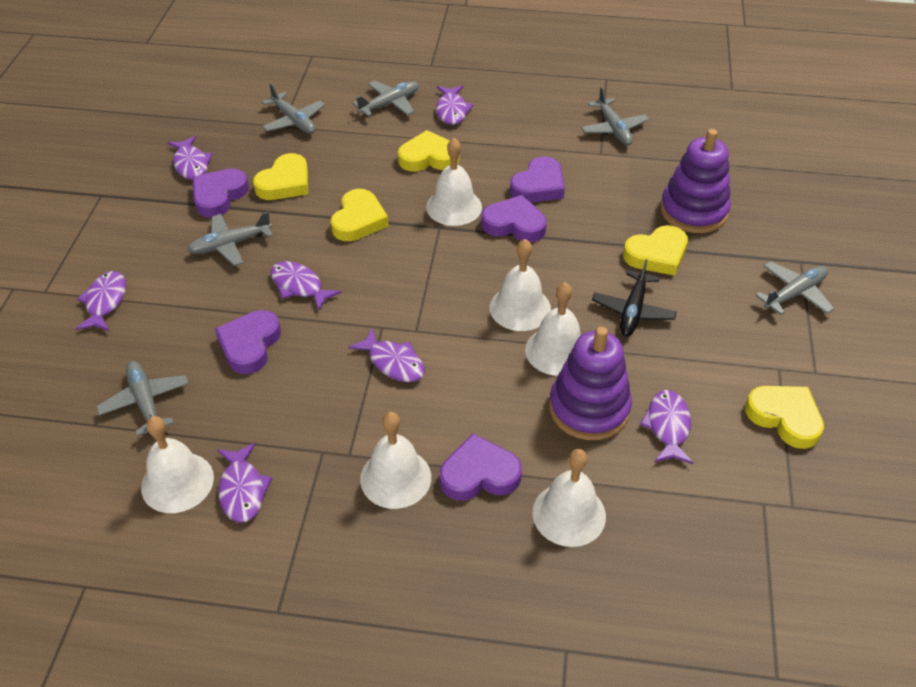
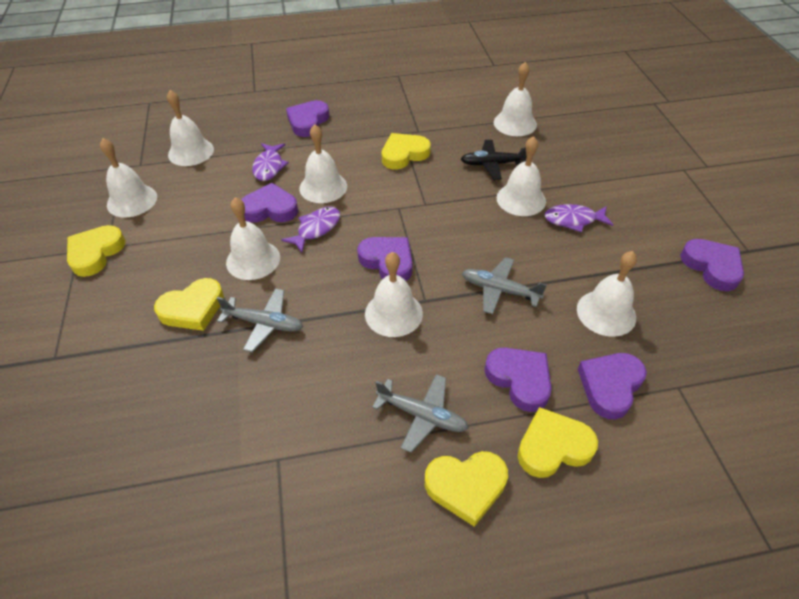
grey plane: [96,361,189,436] [187,211,273,266] [262,83,325,134] [353,80,419,117] [581,87,649,145] [755,261,834,315] = 6 -> [217,288,303,353] [372,374,469,453] [462,257,547,314] = 3
purple fish: [75,271,126,331] [167,136,212,180] [217,443,272,522] [270,261,342,311] [348,328,425,382] [436,85,474,125] [640,390,693,464] = 7 -> [252,143,289,181] [281,207,340,252] [544,204,613,232] = 3
purple heart: [192,169,249,218] [215,310,281,374] [440,434,522,501] [481,195,547,242] [510,156,565,203] = 5 -> [241,183,298,223] [286,100,330,137] [357,237,412,281] [485,347,552,412] [578,353,647,419] [680,239,744,291] = 6
purple stacking toy: [549,327,632,440] [660,129,731,233] = 2 -> none = 0
white bell: [141,416,214,513] [360,412,431,509] [426,138,482,226] [490,239,551,331] [525,282,581,376] [532,449,606,547] = 6 -> [100,138,157,217] [167,90,214,166] [226,197,280,280] [299,125,347,203] [365,252,423,337] [494,62,537,136] [497,136,546,216] [577,251,637,337] = 8

